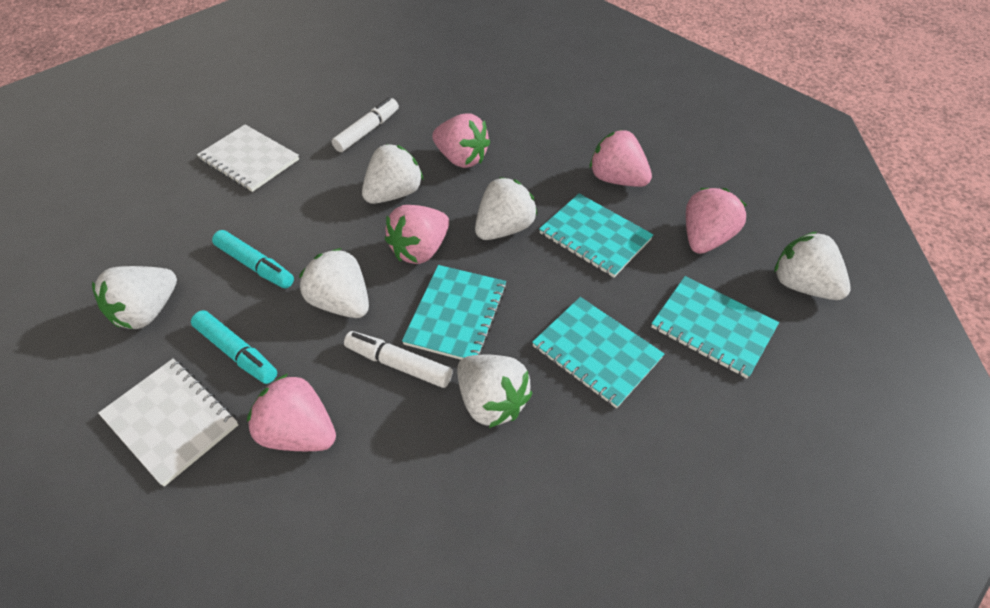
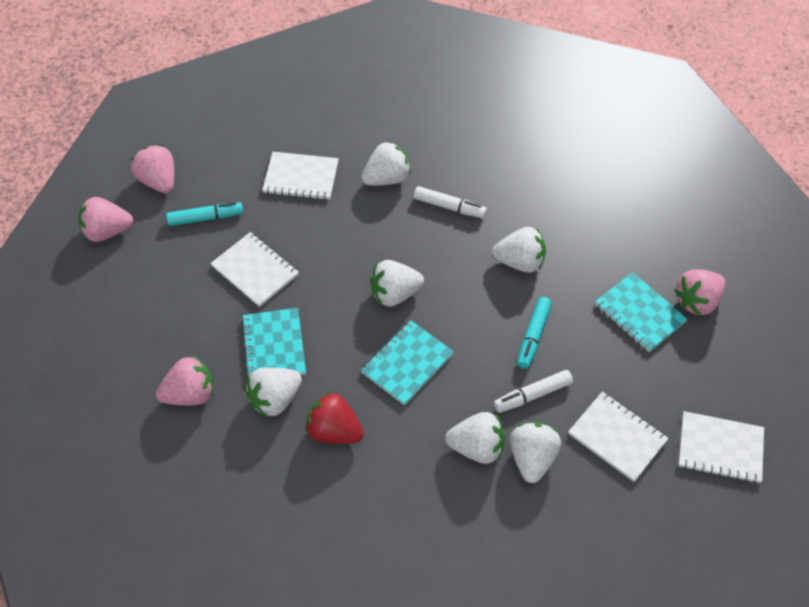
pink strawberry: [247,373,336,451] [385,205,449,264] [432,113,490,168] [589,130,652,187] [686,188,747,254] = 5 -> [78,197,134,242] [131,145,174,193] [156,356,214,405] [674,269,726,316] = 4
red strawberry: none = 0 -> [305,392,364,444] = 1
turquoise notebook: [402,265,507,360] [532,297,664,408] [539,194,654,278] [651,276,779,378] = 4 -> [241,308,306,378] [361,321,454,405] [595,272,688,352] = 3
white notebook: [98,358,239,487] [197,124,299,192] = 2 -> [210,232,299,307] [262,152,339,200] [568,391,669,482] [678,411,764,483] = 4

